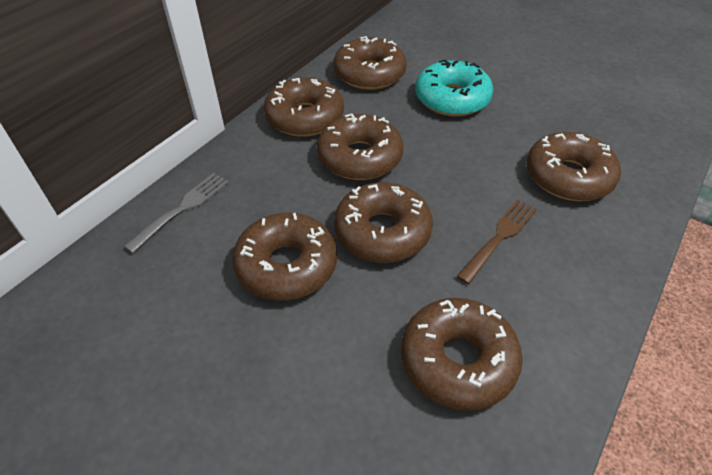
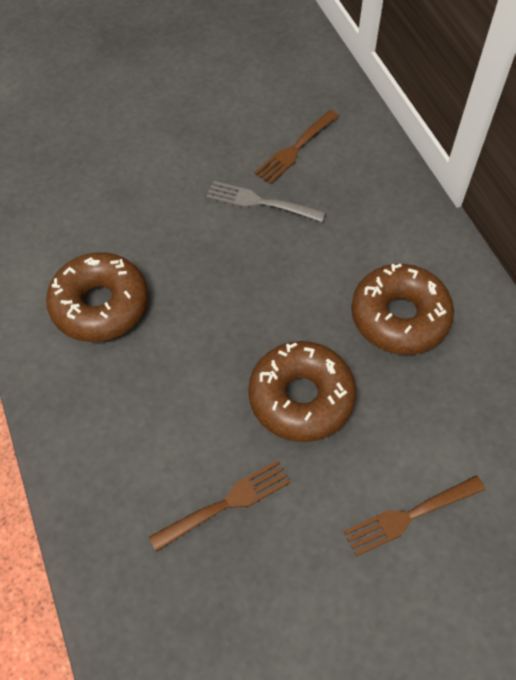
brown donut: [232,213,337,301] [264,77,344,137] [317,114,403,180] [333,36,407,90] [334,182,433,263] [401,298,523,411] [527,132,621,201] = 7 -> [46,252,148,342] [248,341,356,442] [351,264,454,355] = 3
brown fork: [456,199,537,284] = 1 -> [149,460,291,552] [255,110,339,184] [343,475,485,557] = 3
turquoise donut: [415,59,493,117] = 1 -> none = 0

